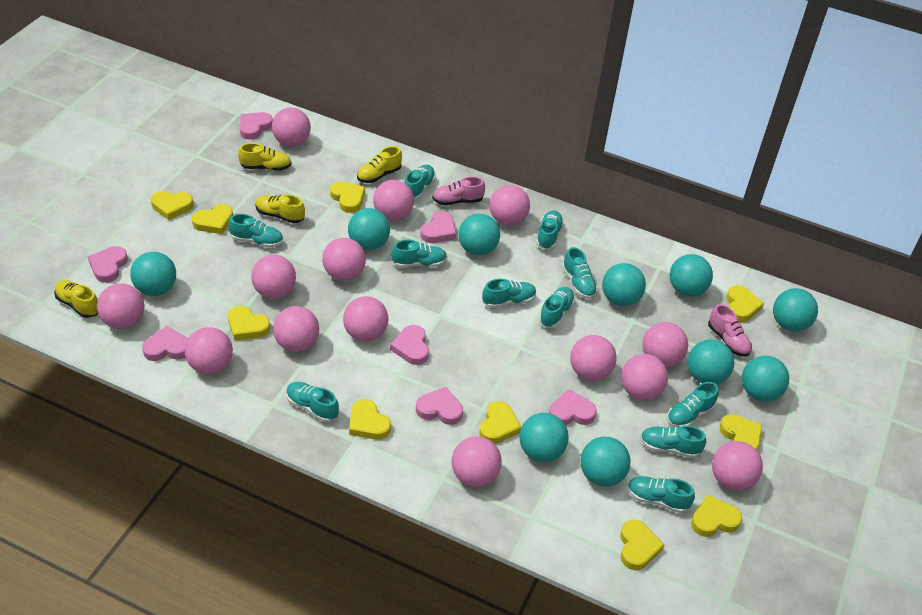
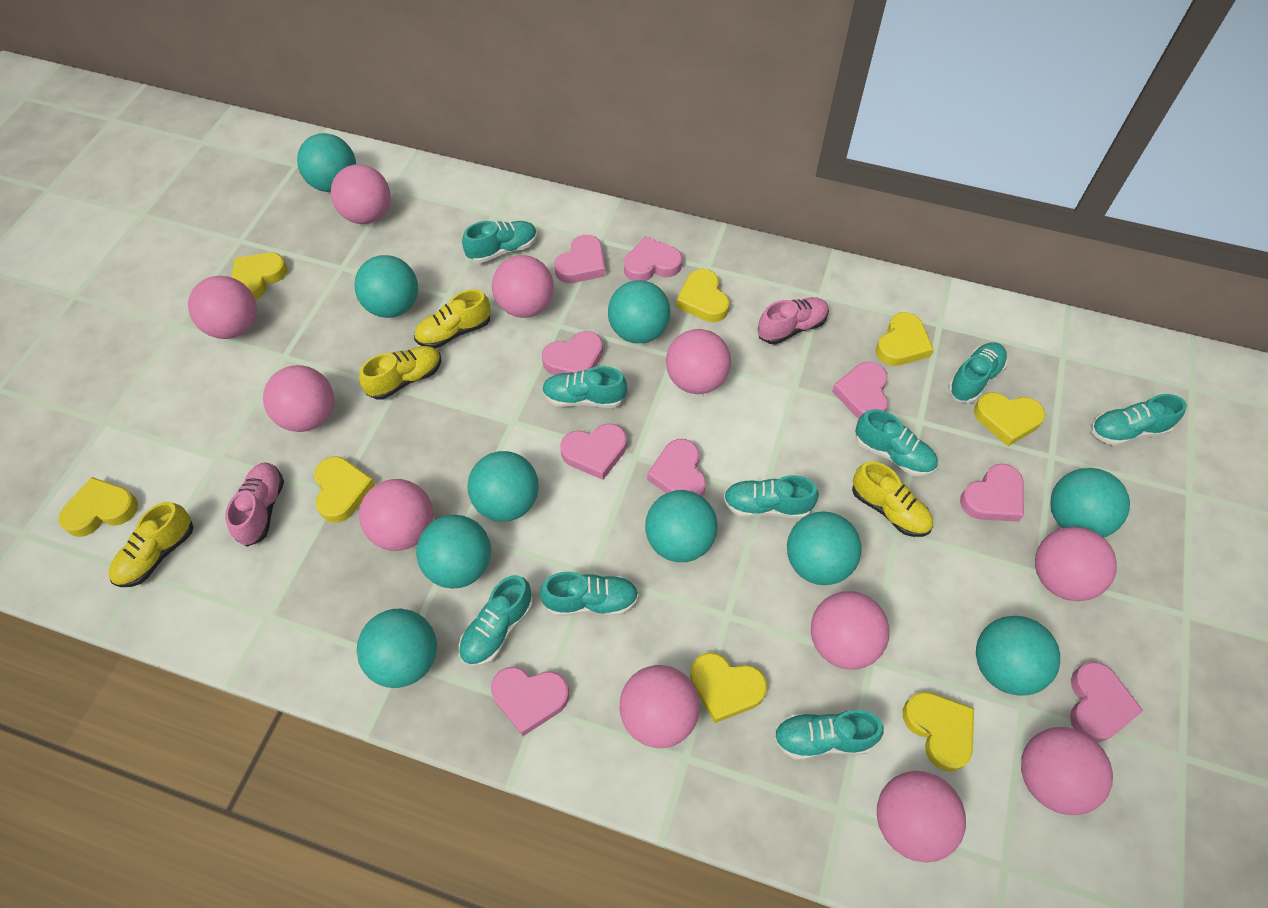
pink ball: [97,283,144,329] [185,327,233,374] [251,255,296,299] [272,107,311,147] [273,306,319,352] [322,238,366,281] [343,296,389,342] [373,180,414,221] [452,436,502,487] [489,185,530,226] [570,335,617,381] [621,354,668,400] [643,322,688,367] [712,441,763,491] = 14 -> [188,276,257,339] [263,365,334,432] [331,164,391,224] [359,479,433,551] [492,255,554,318] [620,665,700,748] [666,329,731,394] [811,591,890,670] [877,771,966,862] [1021,727,1113,815] [1035,527,1117,601] = 11
pink heart: [88,246,128,283] [142,326,188,361] [240,112,273,140] [390,325,429,365] [416,387,463,425] [420,211,456,243] [549,389,597,425] = 7 -> [491,666,569,736] [542,331,603,375] [554,235,605,283] [560,424,627,480] [624,236,682,281] [647,439,706,497] [832,362,888,419] [960,464,1024,522] [1070,662,1143,743] = 9
turquoise shoe: [228,214,283,248] [286,382,339,422] [392,240,447,268] [404,164,436,200] [482,279,537,308] [536,210,564,250] [539,287,575,328] [562,247,598,299] [628,476,695,513] [640,426,706,458] [667,382,719,427] = 11 -> [459,575,533,667] [462,221,537,263] [540,572,639,616] [542,366,627,408] [723,475,819,519] [773,710,884,760] [855,409,938,476] [948,342,1007,403] [1091,394,1187,446] = 9
yellow heart: [151,191,194,220] [192,204,233,234] [228,306,270,341] [330,181,365,213] [349,399,391,440] [479,401,521,444] [620,520,664,570] [691,495,742,537] [720,414,762,450] [726,285,764,322] = 10 -> [58,477,138,537] [231,252,288,300] [314,456,375,523] [676,269,730,322] [690,652,767,723] [876,312,934,366] [903,692,974,772] [974,392,1045,446] = 8

